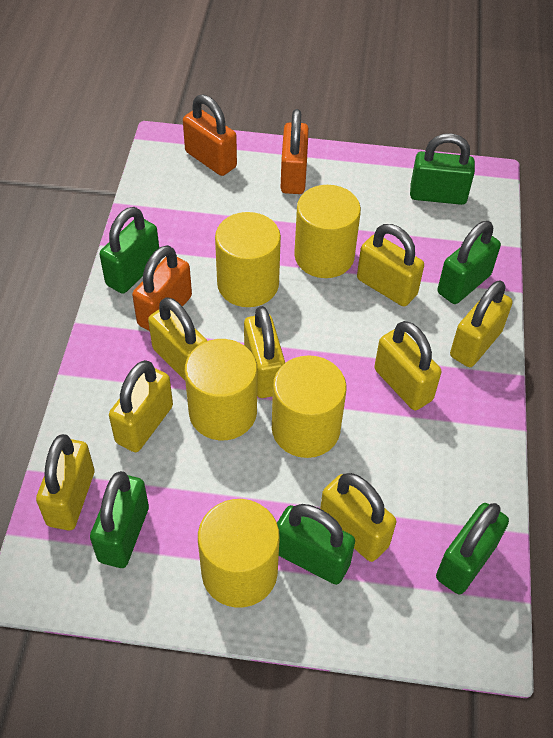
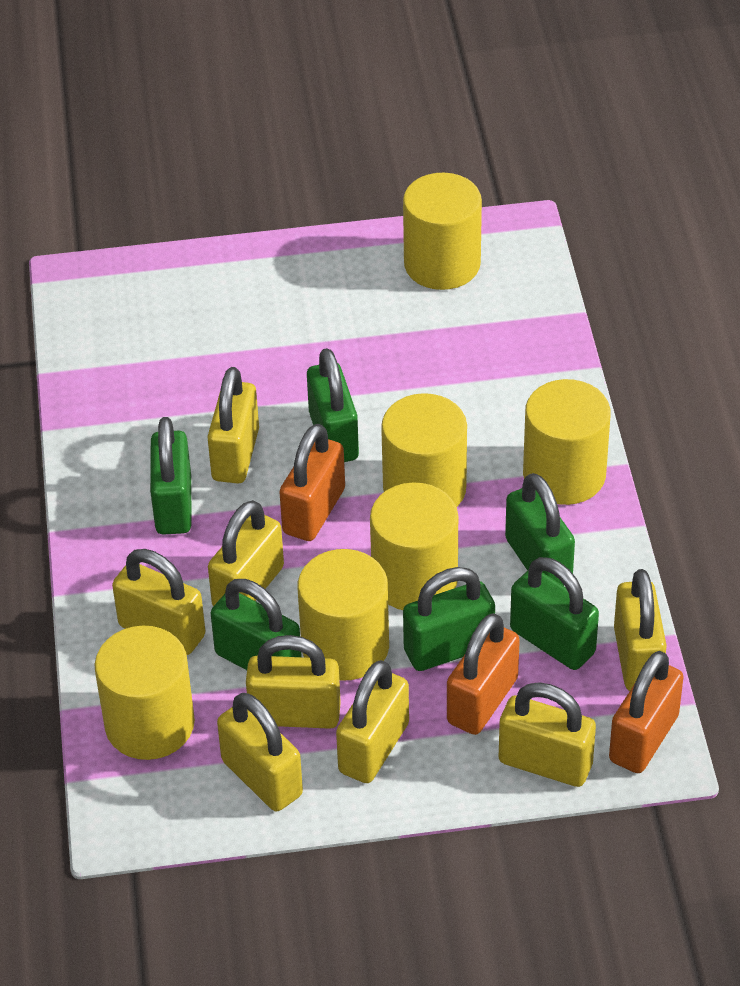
yellow cylinder: [185,339,257,440] [198,499,280,608] [215,212,281,307] [272,355,347,458] [294,185,361,278] = 5 -> [94,626,195,760] [298,549,389,680] [370,482,458,610] [381,393,467,507] [403,172,482,290] [523,379,611,505] = 6

